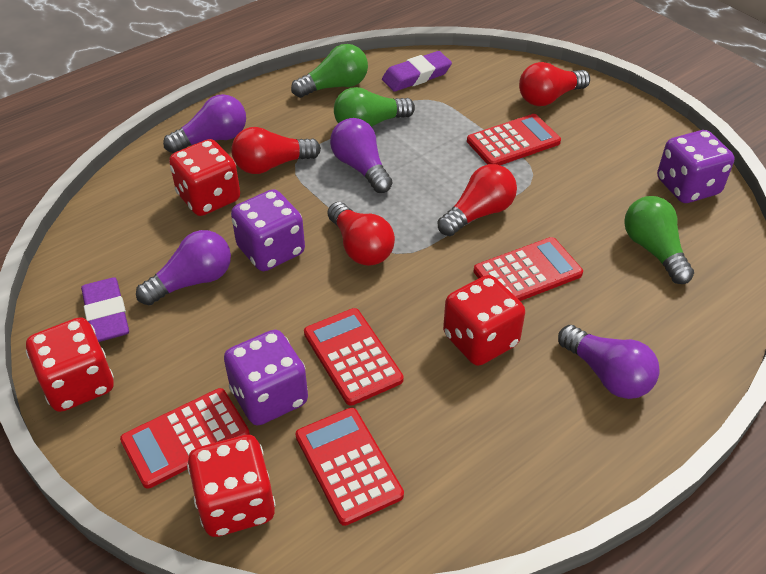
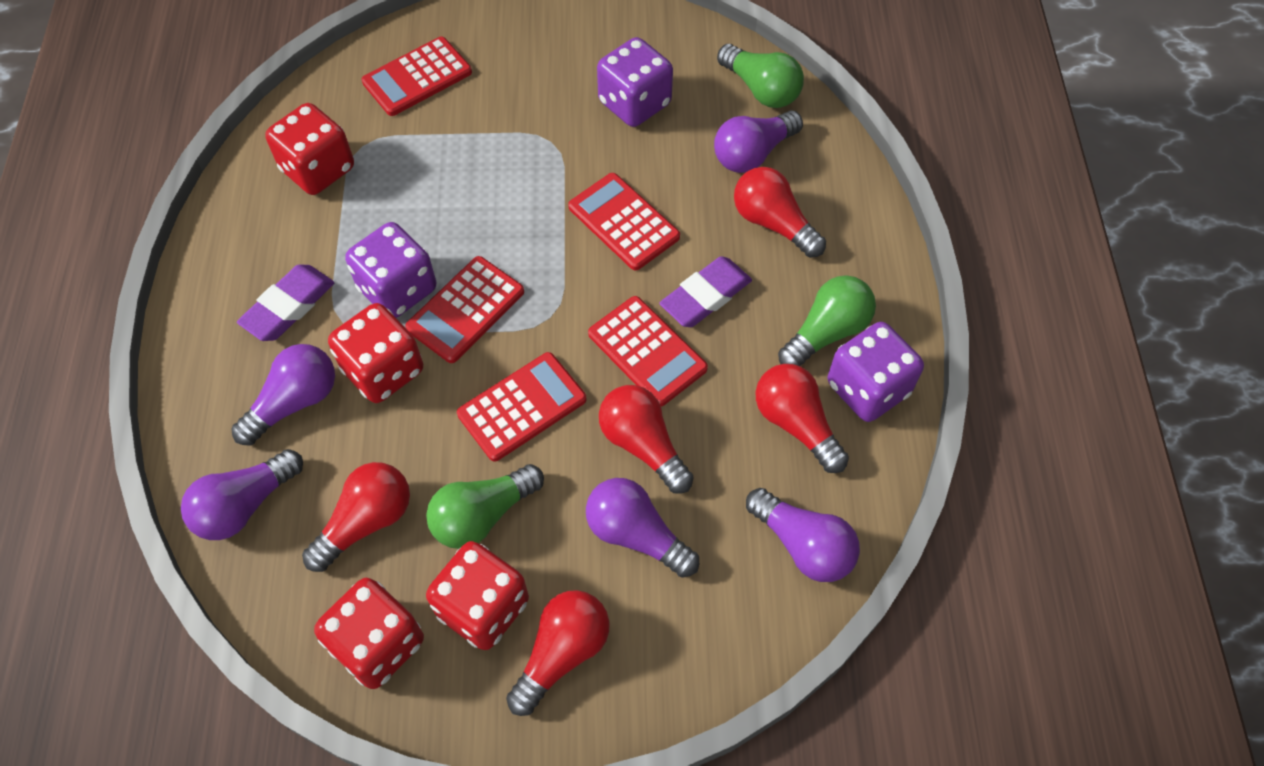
purple light bulb: [136,230,231,305] [163,94,246,153] [330,118,393,193] [558,325,660,399] = 4 -> [181,449,303,540] [231,344,335,446] [586,478,699,578] [714,111,803,173] [746,488,860,582] = 5
red light bulb: [231,127,321,174] [328,202,395,266] [438,164,517,236] [519,62,590,106] = 4 -> [302,462,410,572] [506,590,609,716] [599,385,694,494] [734,167,826,258] [756,364,849,473] = 5

